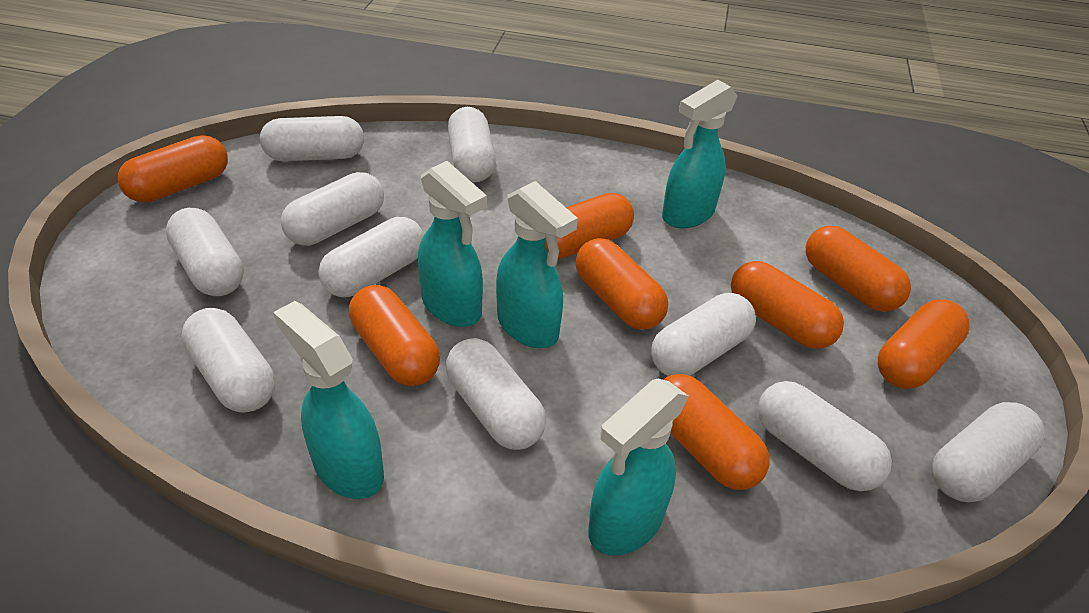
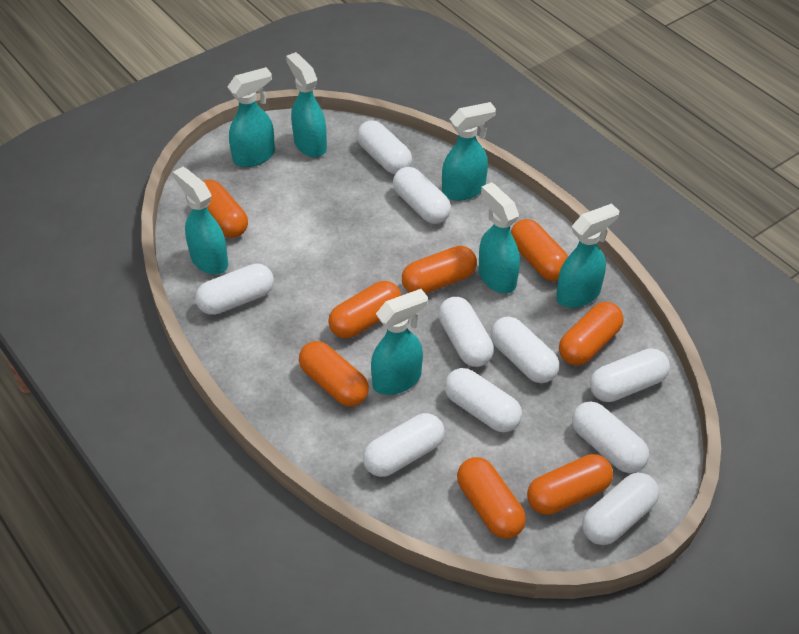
turquoise spray bottle: [273,301,384,499] [418,161,487,327] [496,181,578,348] [588,379,689,556] [662,80,738,229] = 5 -> [173,167,228,275] [227,67,275,167] [286,52,327,157] [371,289,428,395] [442,102,496,201] [479,182,520,293] [556,203,619,308] = 7

